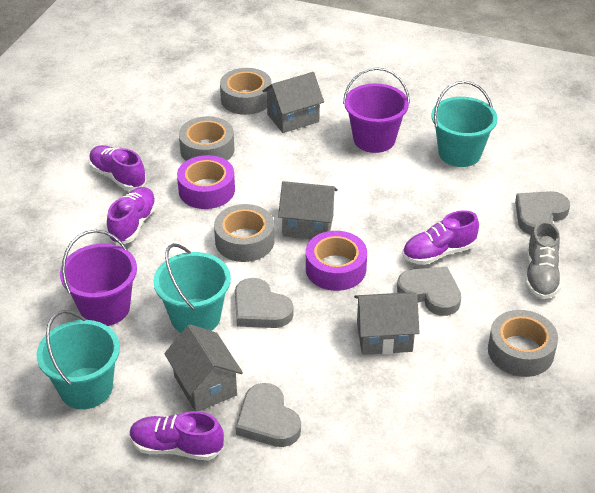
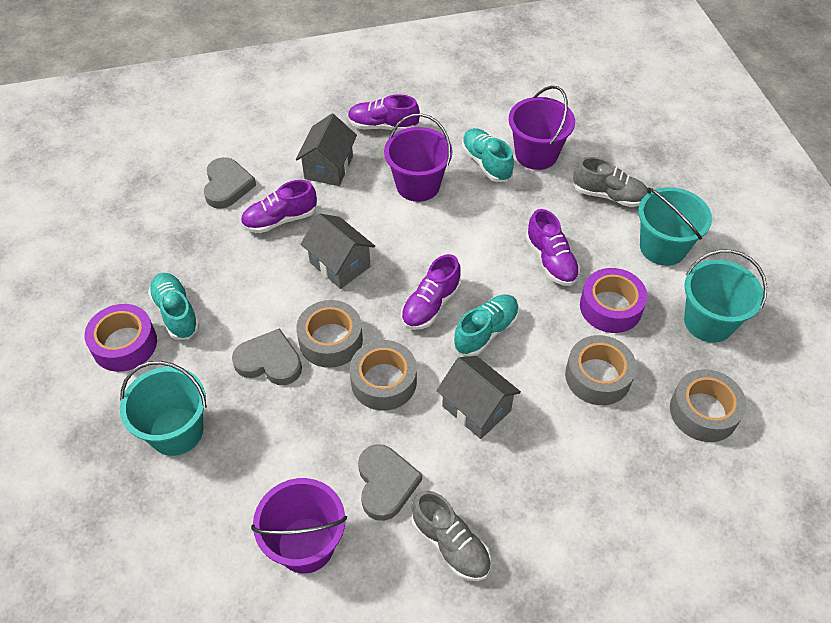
grey heart: [235,278,294,328] [235,383,301,447] [397,267,461,316] [515,191,570,235] = 4 -> [204,157,256,209] [232,328,302,385] [358,444,422,521] = 3
grey house: [164,324,243,411] [262,72,324,133] [278,181,338,239] [354,292,420,355] = 4 -> [296,114,357,186] [301,213,375,289] [436,356,521,439] = 3
grey shoe: [525,221,561,299] = 1 -> [411,491,491,581] [573,157,648,207] = 2
purple bucket: [60,230,137,326] [343,67,410,153] = 2 -> [251,478,347,573] [384,114,452,202] [509,86,575,170] = 3
turquoise shoe: none = 0 -> [148,273,200,340] [453,295,519,356] [462,128,514,182] = 3

